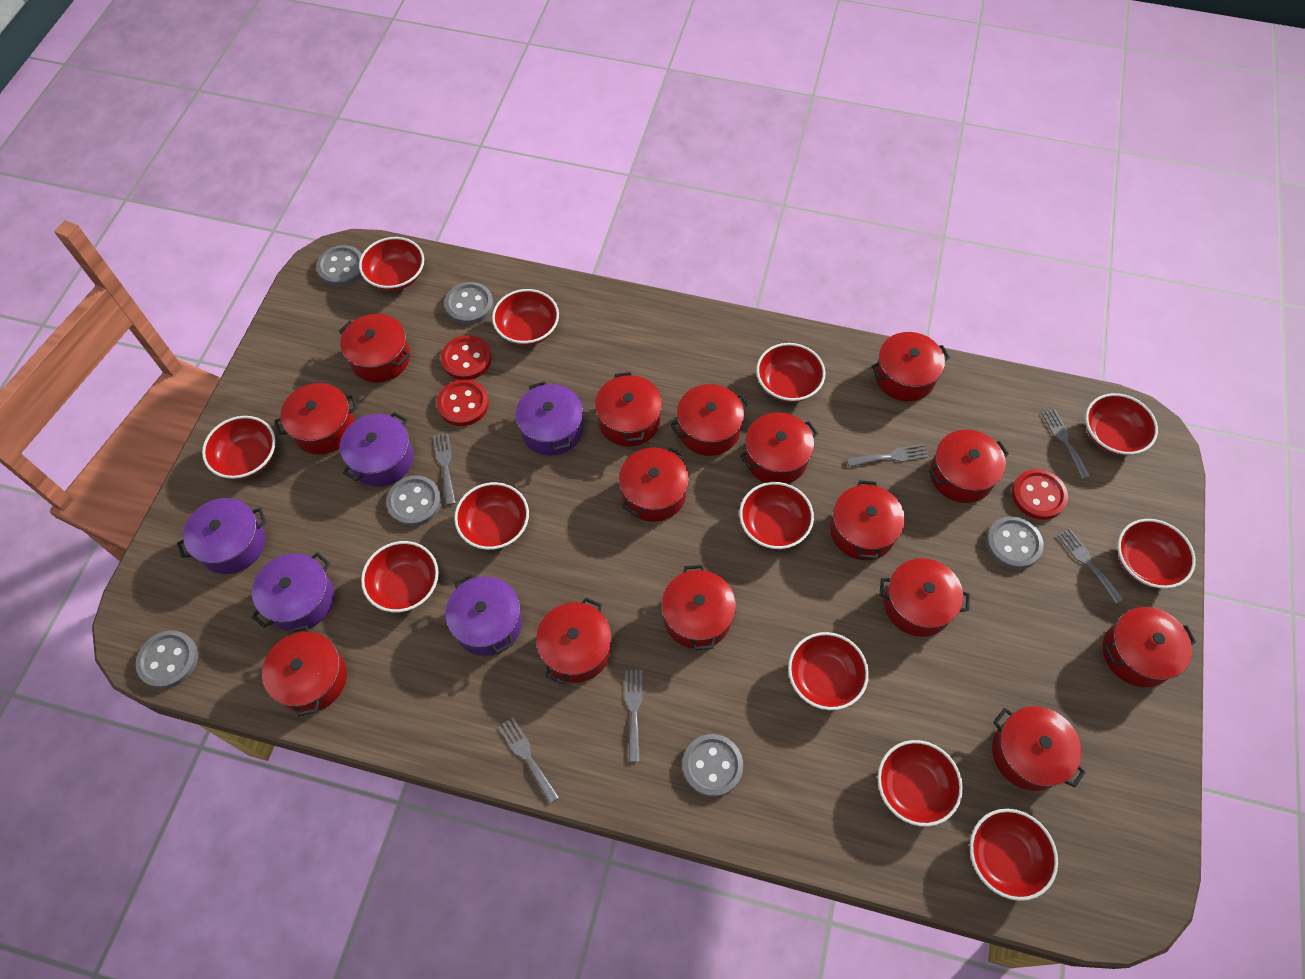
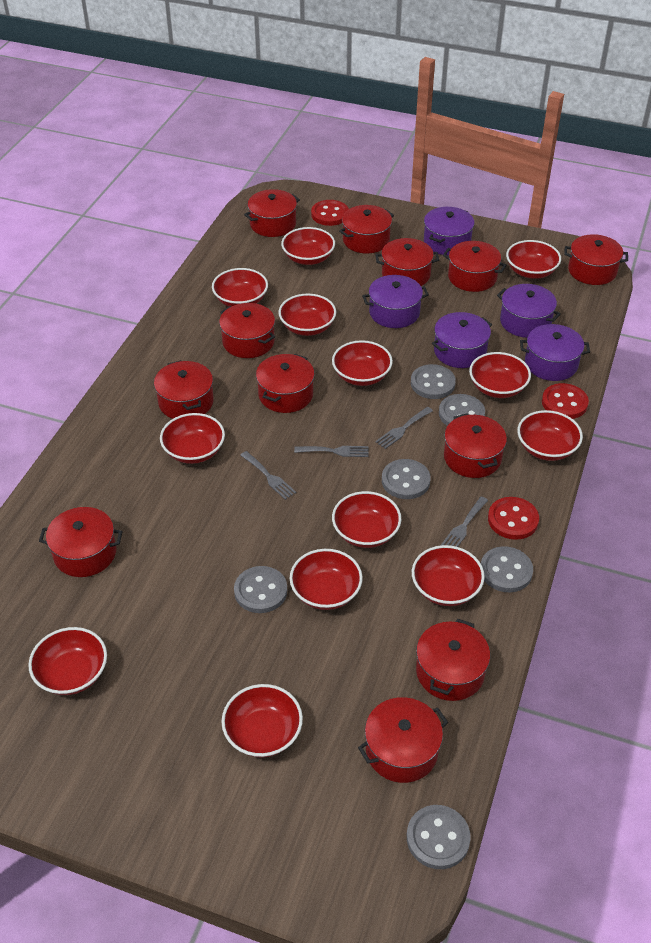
grey fork: [433,433,456,505] [499,717,559,803] [625,670,643,762] [847,444,928,467] [1041,409,1090,479] [1057,529,1123,603] = 6 -> [240,451,296,500] [294,446,368,457] [375,407,433,449] [440,497,488,547] = 4
red bowl: [202,416,276,479] [359,237,424,291] [361,541,439,613] [454,482,529,550] [492,289,559,346] [739,482,814,549] [756,343,825,402] [788,632,869,710] [877,740,963,827] [970,809,1058,901] [1085,393,1158,456] [1117,519,1196,589] = 12 -> [28,627,107,695] [160,413,225,464] [212,268,268,307] [222,684,303,757] [278,294,336,336] [281,227,335,265] [290,549,363,610] [332,340,393,386] [332,491,401,548] [412,545,485,606] [469,352,531,398] [506,240,561,279] [517,410,583,461] = 13
red pot: [262,625,347,717] [274,383,358,455] [339,314,410,383] [536,597,612,684] [595,372,662,447] [619,447,689,522] [662,565,736,651] [670,384,750,456] [740,412,818,484] [830,480,905,560] [871,332,950,401] [879,558,970,637] [929,430,1009,503] [992,706,1086,791] [1103,607,1196,687] = 15 -> [39,507,122,577] [154,360,214,419] [219,303,275,358] [244,189,300,237] [256,354,315,413] [339,205,394,253] [358,697,448,783] [375,238,439,286] [416,619,490,701] [443,241,507,292] [444,413,507,478] [564,234,628,285] = 12

